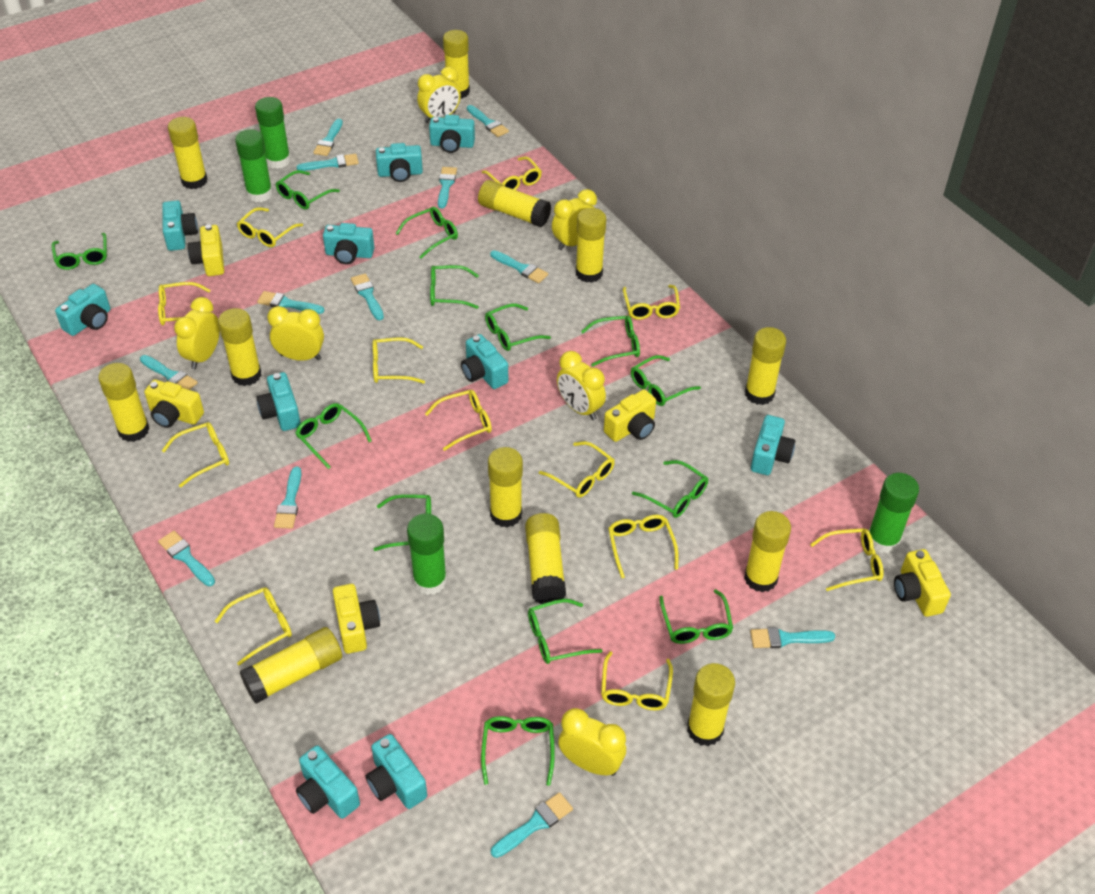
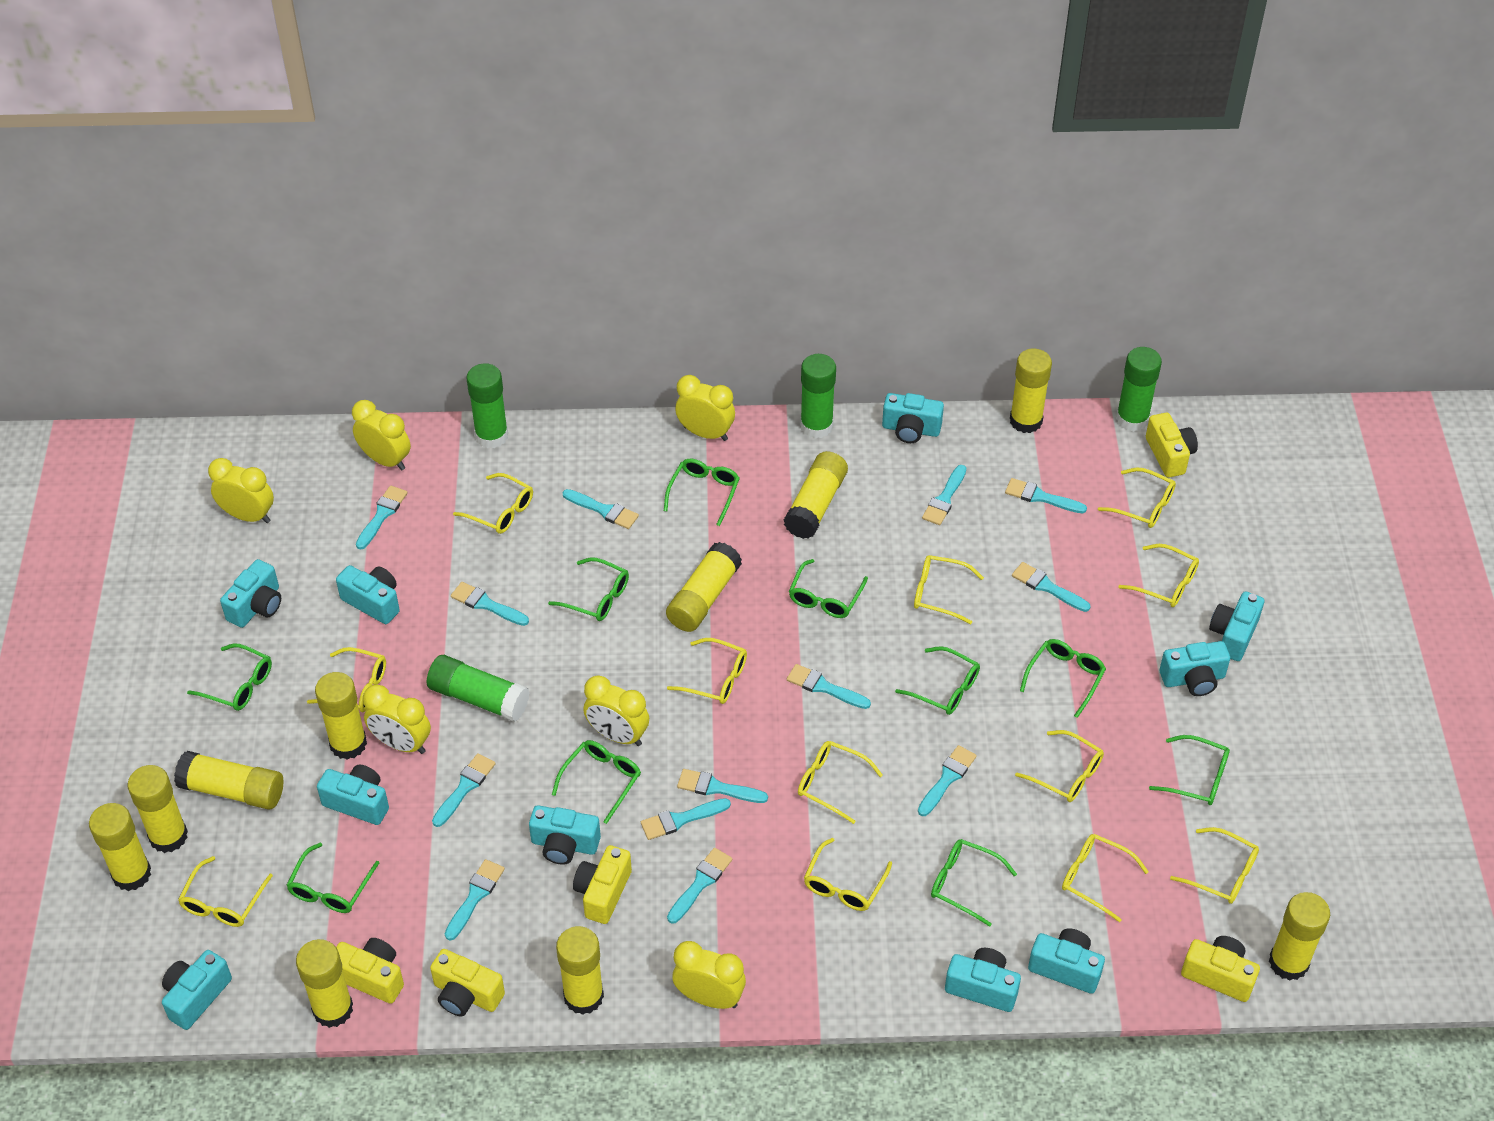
green glasses: [52,233,107,270] [276,170,340,209] [295,403,372,469] [373,494,431,551] [395,207,458,259] [430,265,479,309] [481,716,555,786] [485,303,551,351] [528,599,603,664] [581,315,640,367] [631,355,701,406] [632,460,708,518] [659,589,733,644] = 13 -> [187,643,272,711] [286,843,379,913] [548,557,629,621] [552,740,641,824] [664,459,740,526] [789,559,868,618] [895,646,980,715] [931,839,1017,927] [1020,639,1106,718] [1149,735,1230,805] = 10
turquoise brush: [140,355,198,390] [158,531,215,586] [257,291,324,314] [274,467,302,529] [296,154,359,171] [313,119,343,156] [351,274,384,320] [438,167,457,208] [467,105,509,137] [490,250,548,283] [491,792,573,858] [750,627,835,648] = 12 -> [356,486,408,550] [432,753,496,827] [445,859,505,940] [451,582,529,626] [562,489,639,529] [641,798,731,840] [667,848,732,924] [677,769,768,803] [787,664,871,709] [918,745,977,816] [922,465,966,525] [1005,478,1087,513] [1012,562,1090,612] = 13
yellow glue stick: [98,363,150,442] [168,117,207,189] [218,308,262,386] [240,627,342,704] [443,30,470,99] [478,180,551,227] [488,447,523,528] [525,513,566,604] [576,208,606,283] [687,663,735,746] [744,511,791,592] [745,327,786,405] = 12 -> [89,803,151,891] [128,765,188,853] [174,751,283,810] [296,939,353,1028] [315,672,367,760] [556,926,604,1015] [666,542,742,632] [783,451,848,539] [1010,348,1052,433] [1269,892,1330,981] = 10

